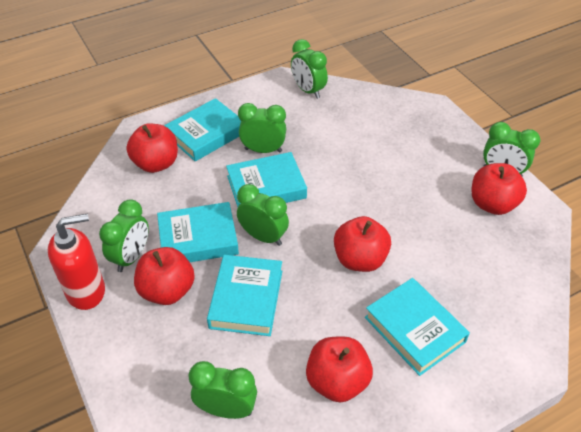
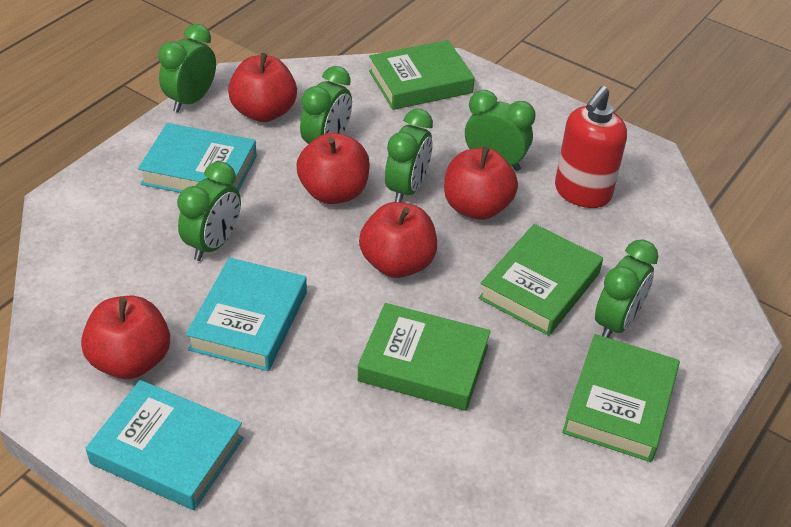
green book: none = 0 -> [358,303,491,411] [369,40,475,110] [479,224,603,336] [562,334,680,462] = 4
turquoise book: [157,202,239,262] [164,98,241,161] [207,255,282,336] [226,152,307,207] [365,278,470,376] = 5 -> [86,380,244,510] [138,123,257,193] [186,258,307,371] = 3

